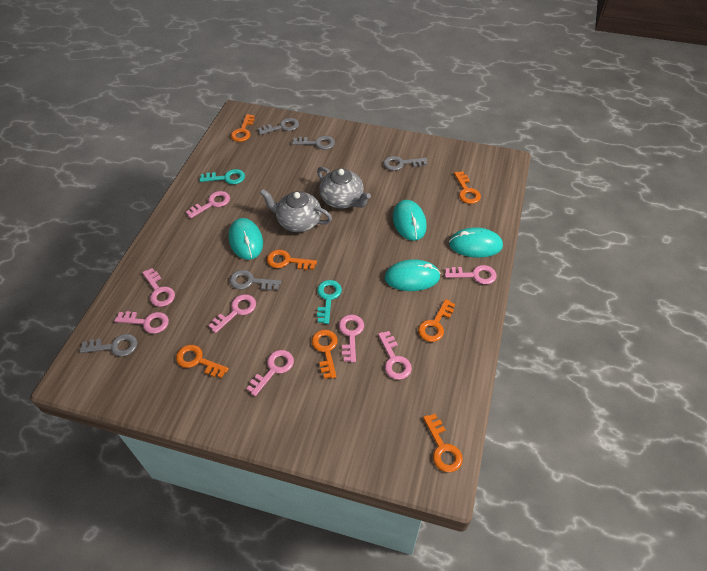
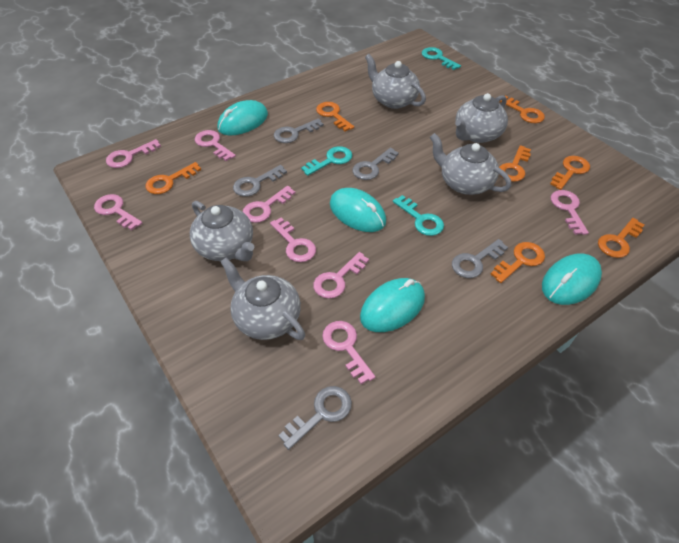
grey teapot: [260,189,332,232] [317,167,371,208] = 2 -> [190,201,255,261] [221,257,305,340] [365,54,426,109] [430,133,511,195] [455,93,508,143] = 5
turquoise key: [200,169,245,184] [317,280,342,324] = 2 -> [301,146,352,176] [393,195,444,236] [422,47,461,70] = 3

